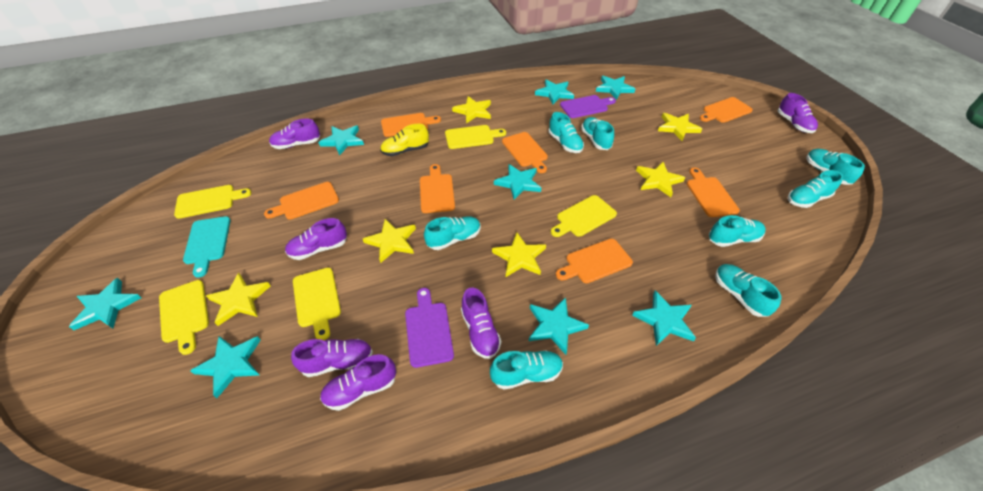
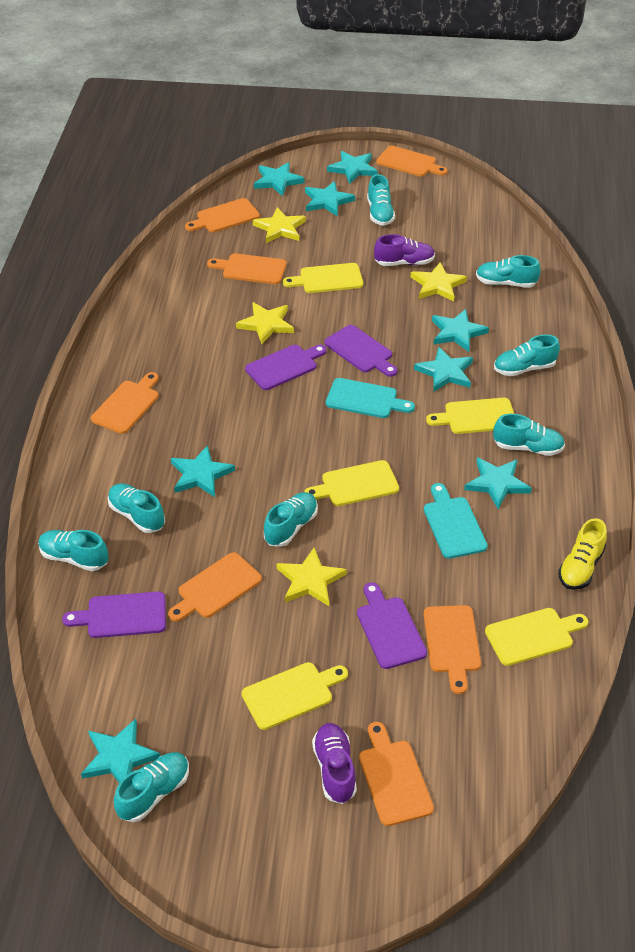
purple cutting board: [405,288,454,368] [560,95,616,118] = 2 -> [62,591,166,638] [245,345,327,390] [324,325,398,377] [357,582,427,669] = 4
purple shoe: [269,118,320,149] [285,218,347,260] [291,339,373,377] [320,354,396,411] [461,288,501,359] [778,93,818,133] = 6 -> [312,723,357,804] [374,234,435,266] = 2
turquoise cutting board: [183,216,231,278] = 1 -> [326,378,415,418] [424,483,488,559] = 2
yellow star: [206,273,271,326] [363,219,416,263] [452,96,491,124] [492,233,546,277] [636,162,685,197] [658,113,702,141] = 6 -> [236,302,294,344] [253,207,306,243] [277,547,347,606] [411,263,467,302] = 4

